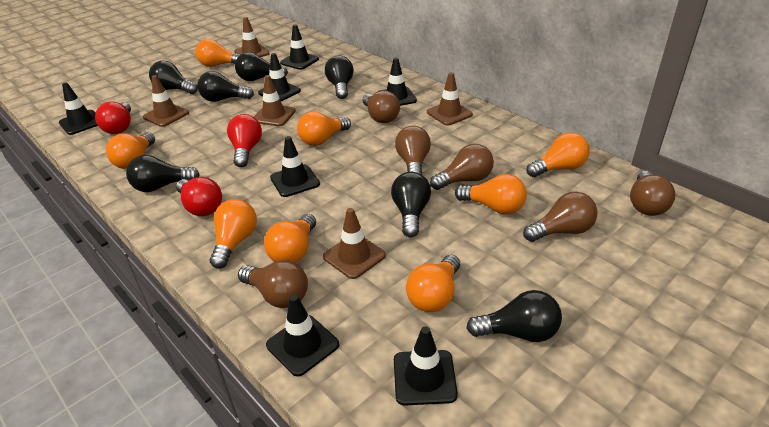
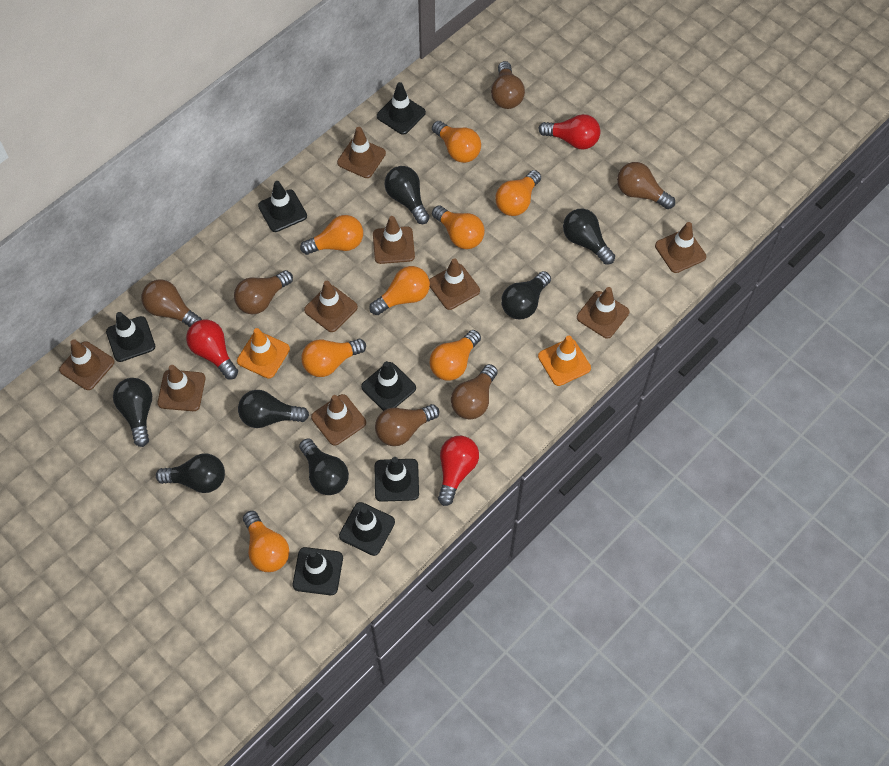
brown traffic cone: [143,75,189,127] [234,17,270,57] [254,75,296,126] [323,208,386,279] [427,72,473,126] = 5 -> [59,339,115,390] [158,365,205,411] [304,281,358,332] [311,394,366,446] [337,127,386,178] [373,216,415,264] [429,258,480,310] [577,287,629,338] [655,222,706,273] = 9
orange traffic cone: none = 0 -> [237,328,290,379] [538,336,591,386] = 2

